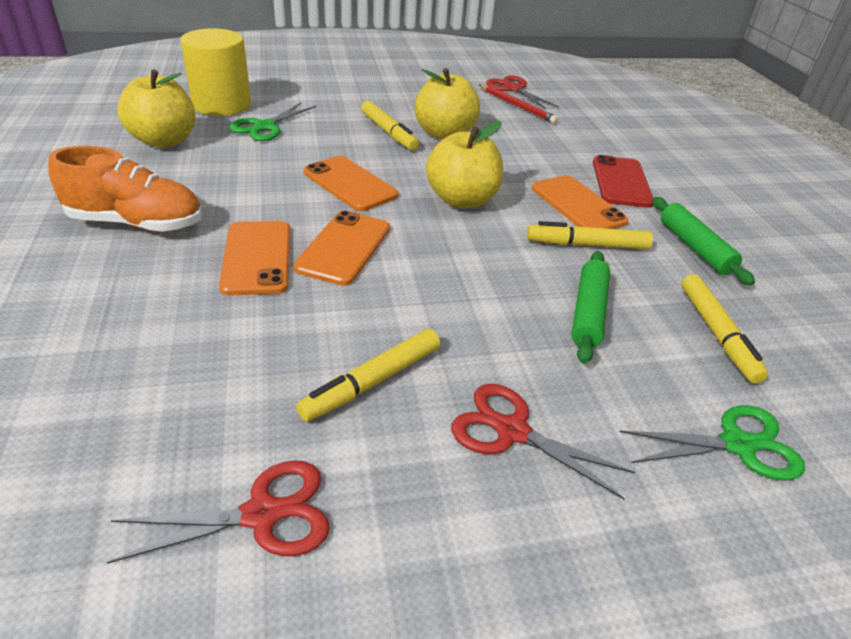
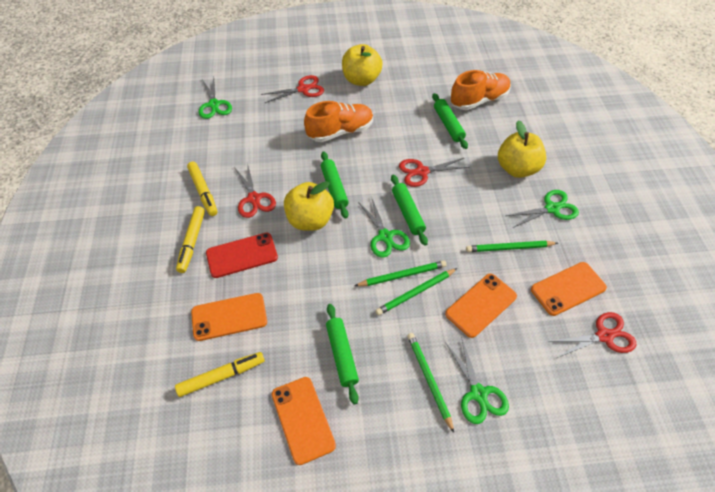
green pencil: none = 0 -> [354,261,447,286] [375,268,457,315] [407,333,454,433] [466,241,558,252] = 4
green rolling pin: [571,251,610,364] [652,197,755,286] = 2 -> [321,152,349,219] [326,304,359,405] [391,175,428,246] [432,93,468,149] = 4
green scissors: [229,103,316,141] [620,405,805,481] = 2 -> [198,77,232,119] [358,197,410,258] [445,336,509,424] [506,190,579,228] = 4
orange shoe: [48,146,202,232] = 1 -> [304,101,373,142] [451,70,511,110] = 2
red pencil: [479,84,558,124] = 1 -> none = 0
red scissors: [107,460,330,564] [451,384,635,499] [486,75,559,109] = 3 -> [234,162,276,218] [261,75,324,103] [399,158,469,187] [549,312,636,358] = 4
yellow cylinder: [180,28,251,116] = 1 -> none = 0
yellow marker: [296,329,440,422] [361,101,419,150] [527,221,653,249] [681,274,768,384] = 4 -> [175,352,265,397] [176,206,205,273] [187,161,218,216] = 3

